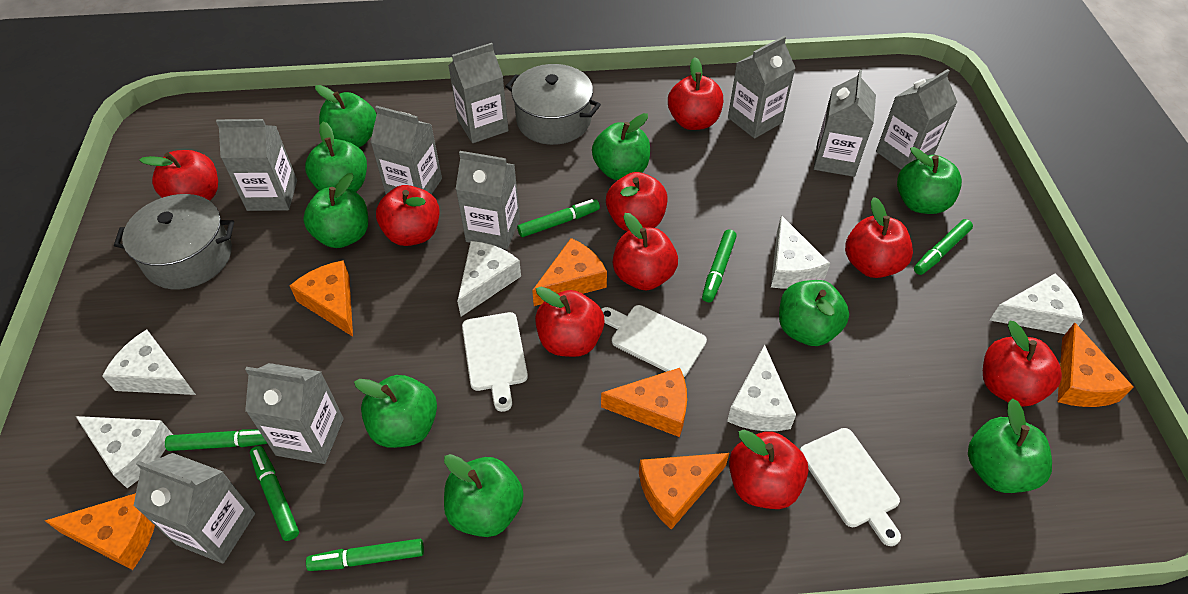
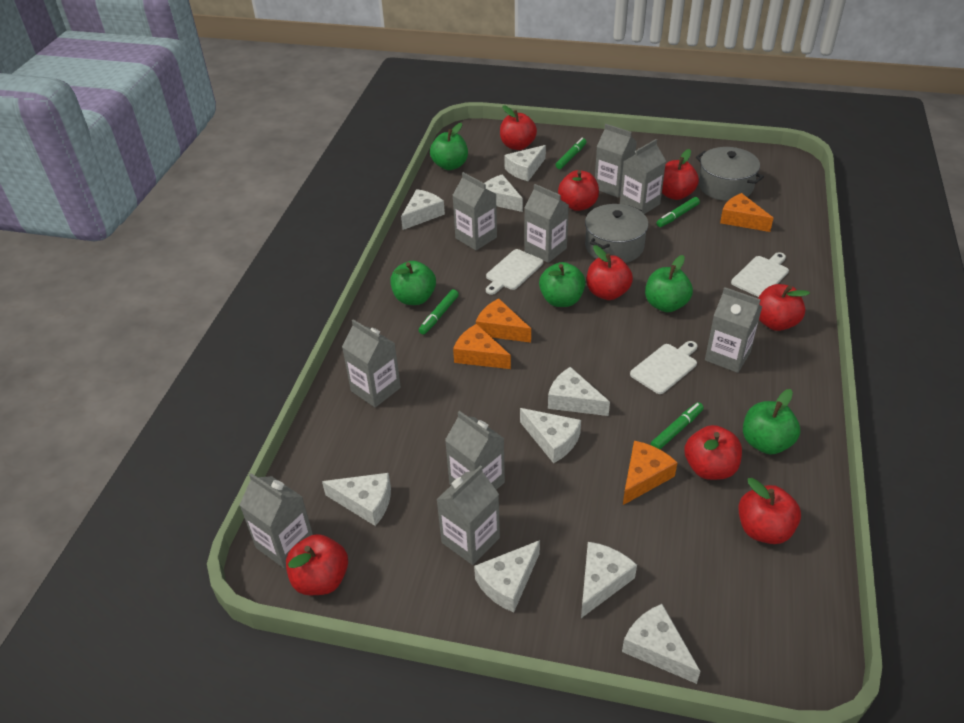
green apple: [303,173,368,248] [305,122,367,192] [315,85,377,148] [354,375,437,448] [444,454,524,537] [592,113,650,180] [779,280,849,346] [897,147,962,214] [968,398,1052,493] = 9 -> [390,261,436,305] [430,123,468,170] [539,262,586,307] [645,255,693,312] [743,389,800,454] = 5
green marker: [165,429,268,451] [250,446,299,541] [306,539,424,571] [517,199,600,237] [702,230,737,302] [914,219,973,275] = 6 -> [419,289,459,335] [556,138,587,169] [650,402,704,449] [657,197,700,227] = 4
orange cheese: [45,493,155,570] [290,261,353,337] [532,238,607,306] [601,368,687,437] [639,453,729,530] [1058,322,1133,407] = 6 -> [453,324,511,369] [476,298,531,343] [623,441,678,505] [720,193,773,232] = 4
red apple: [139,150,218,201] [376,185,439,246] [535,287,605,357] [606,172,668,231] [613,213,678,290] [668,57,723,130] [729,429,809,509] [845,197,913,278] [983,321,1062,407] = 9 -> [286,534,348,595] [500,105,537,150] [558,170,599,211] [587,245,633,300] [662,149,699,200] [684,425,742,480] [738,478,801,544] [758,284,810,331] = 8
white cheese: [76,416,173,488] [102,329,196,395] [457,241,521,316] [727,345,796,431] [771,215,830,289] [990,273,1084,334] = 6 -> [322,473,391,526] [401,189,445,230] [474,540,540,612] [485,174,523,212] [504,145,546,181] [520,408,581,463] [548,367,610,416] [581,542,637,618] [622,604,701,684] = 9

